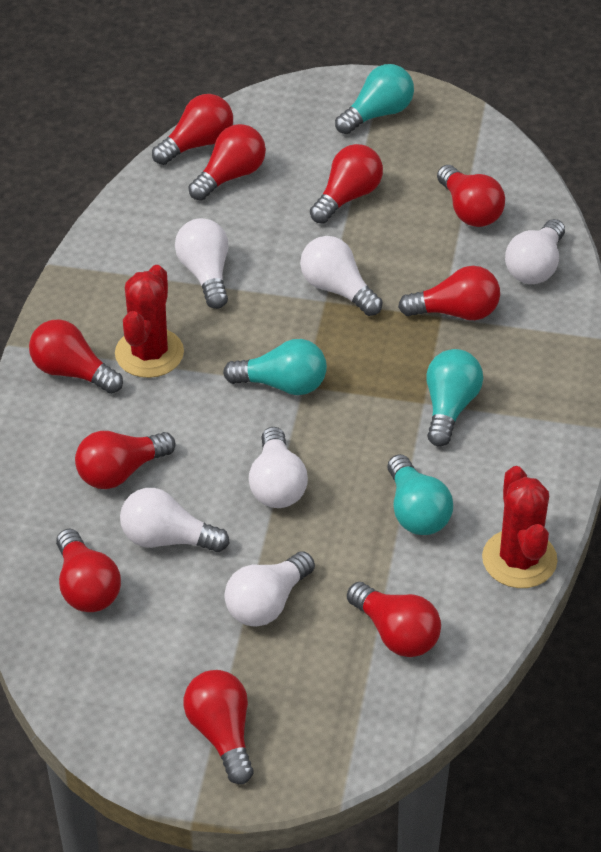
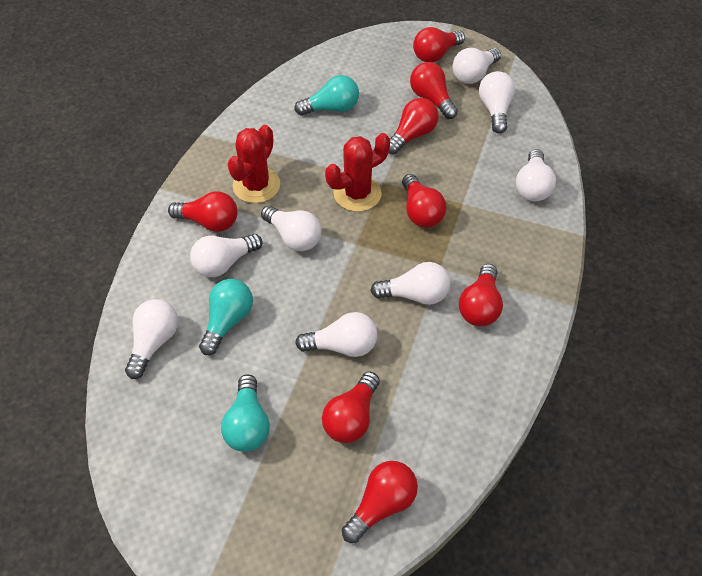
red light bulb: [29,319,123,394] [56,529,121,612] [75,431,176,489] [152,94,233,165] [183,670,254,784] [188,124,266,201] [310,144,383,224] [347,582,441,657] [398,266,500,320] [437,165,505,227] = 10 -> [168,191,238,232] [322,372,380,443] [342,461,418,543] [389,98,439,154] [402,174,447,227] [410,62,458,119] [413,27,465,62] [459,264,503,326] = 8
turquoise light bulb: [223,339,327,395] [335,64,414,134] [387,454,453,535] [426,349,483,447] = 4 -> [199,279,253,355] [221,375,270,452] [295,75,359,116] = 3
white light bulb: [120,488,230,552] [175,218,228,309] [224,551,315,627] [249,427,308,508] [300,236,383,316] [505,219,565,284] = 6 -> [125,299,178,379] [190,234,263,277] [261,205,321,251] [295,312,378,357] [370,262,450,305] [453,48,501,84] [479,71,515,134] [516,149,556,201] = 8

